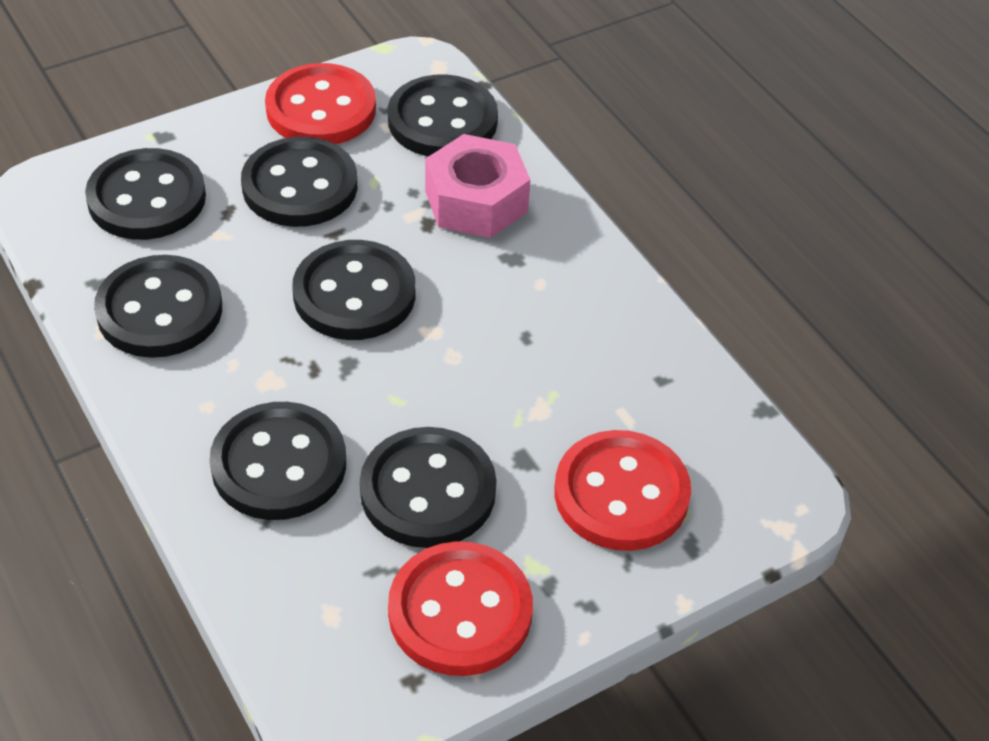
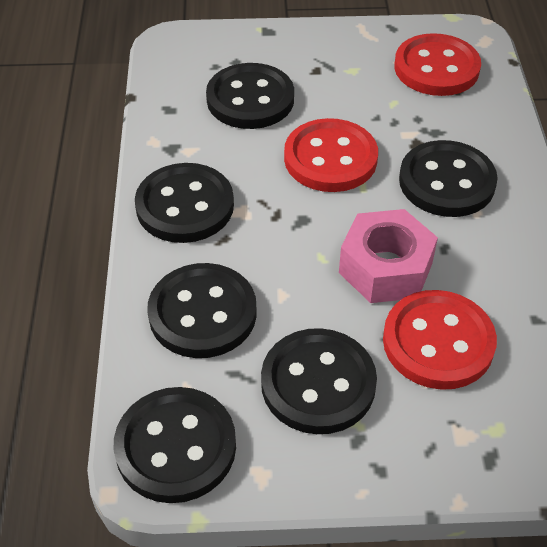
black button: [85,148,206,240] [94,255,222,358] [209,402,346,520] [241,137,357,227] [292,240,416,340] [360,427,497,548] [388,74,498,157] = 7 -> [114,387,236,503] [135,163,234,243] [147,263,257,358] [206,63,294,129] [261,328,377,434] [399,140,498,217] = 6

